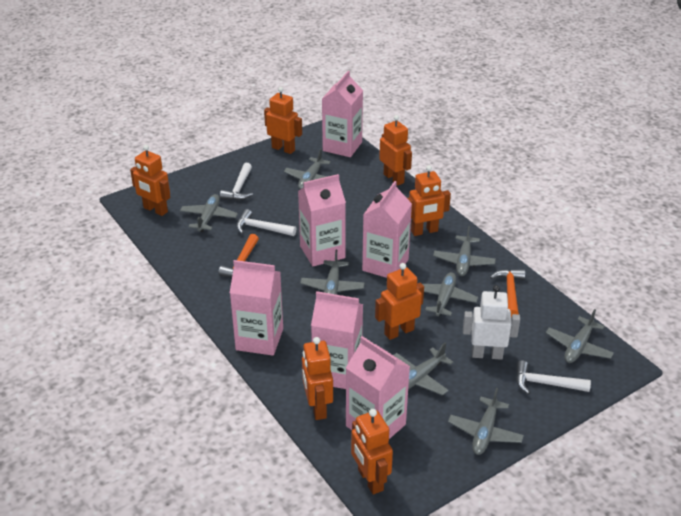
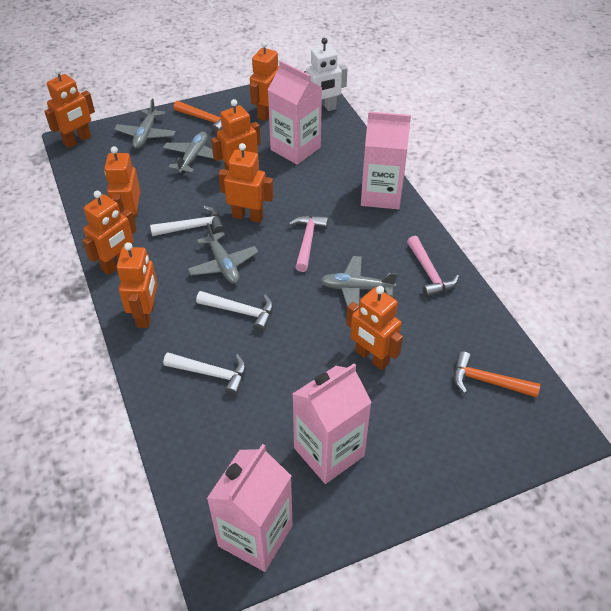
grey plane: [180,194,238,232] [284,149,331,189] [300,250,365,295] [393,343,453,396] [423,272,478,316] [433,226,496,276] [448,388,524,455] [546,309,614,363] = 8 -> [114,98,176,149] [163,132,214,174] [188,223,258,284] [320,256,397,307] = 4
orange robot: [130,145,170,216] [264,87,302,154] [302,337,333,420] [351,409,393,495] [375,263,424,340] [379,115,412,186] [407,165,451,236] = 7 -> [44,68,95,148] [82,191,137,275] [104,146,141,225] [117,242,158,328] [211,99,261,171] [219,143,274,223] [250,41,279,121] [346,286,403,370] = 8
pink carton: [230,260,283,356] [298,174,346,266] [311,291,363,389] [322,71,363,157] [346,336,410,439] [362,181,412,278] = 6 -> [207,444,293,572] [268,61,322,165] [293,364,372,484] [361,111,411,209] = 4
pink hammer: none = 0 -> [289,215,328,272] [407,236,459,297] = 2

